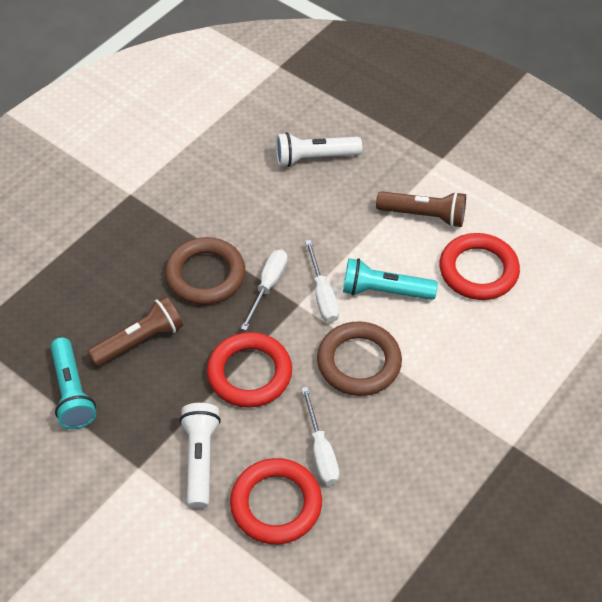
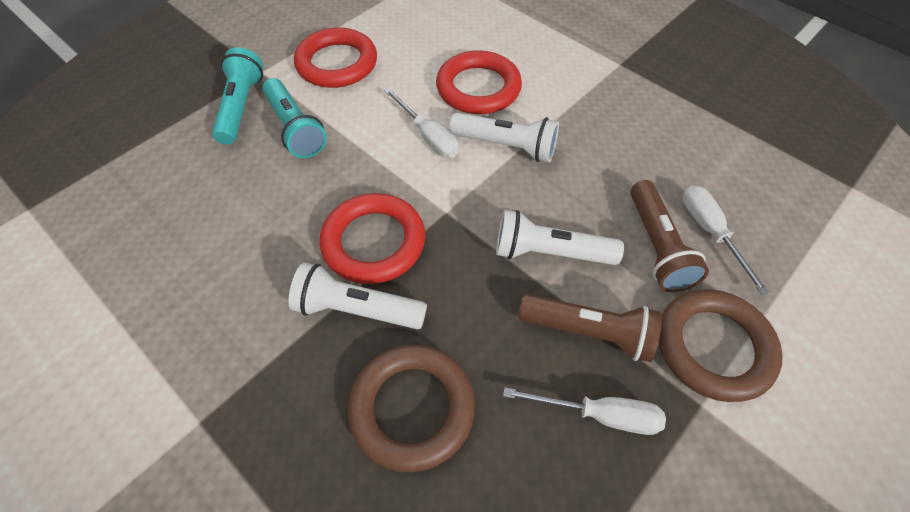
white flashlight: [180,403,221,509] [276,132,362,167] = 2 -> [288,263,427,329] [449,113,559,162] [496,210,624,265] = 3

